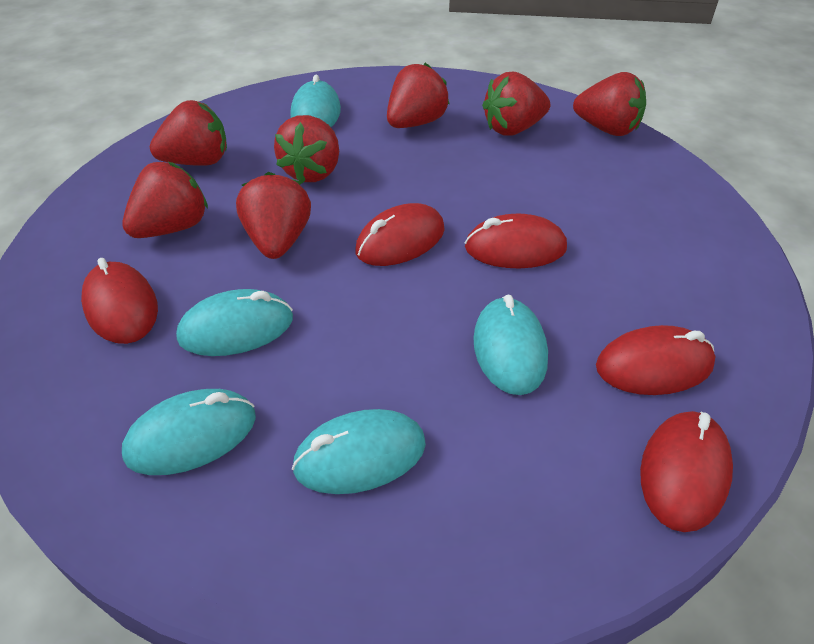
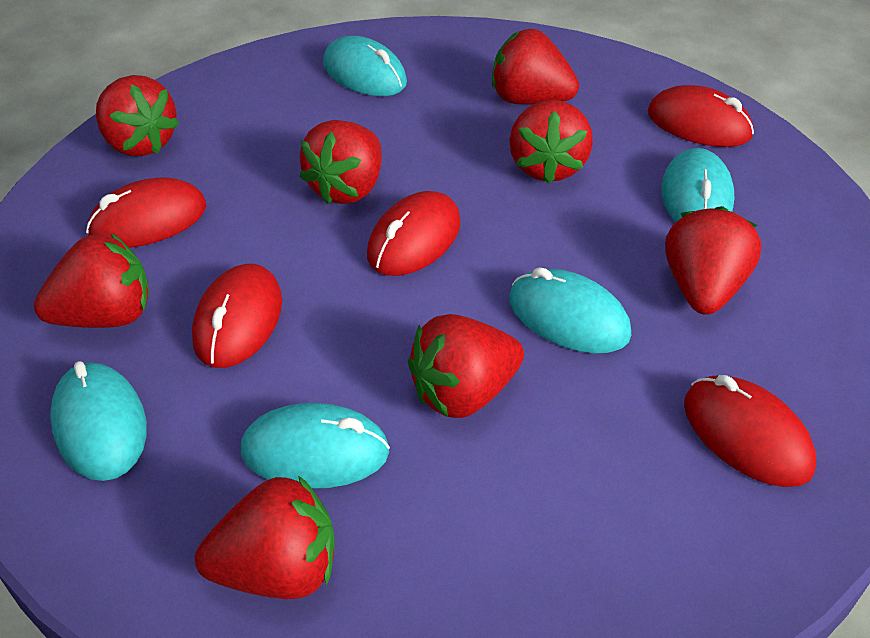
red strawberry: [122,162,208,238] [150,100,227,166] [236,172,311,259] [274,115,339,184] [387,63,450,128] [482,72,550,136] [573,72,646,136] = 7 -> [34,233,149,328] [96,75,179,156] [195,475,335,599] [300,120,382,204] [408,314,524,418] [492,29,579,104] [509,100,593,184] [665,206,762,315] = 8

